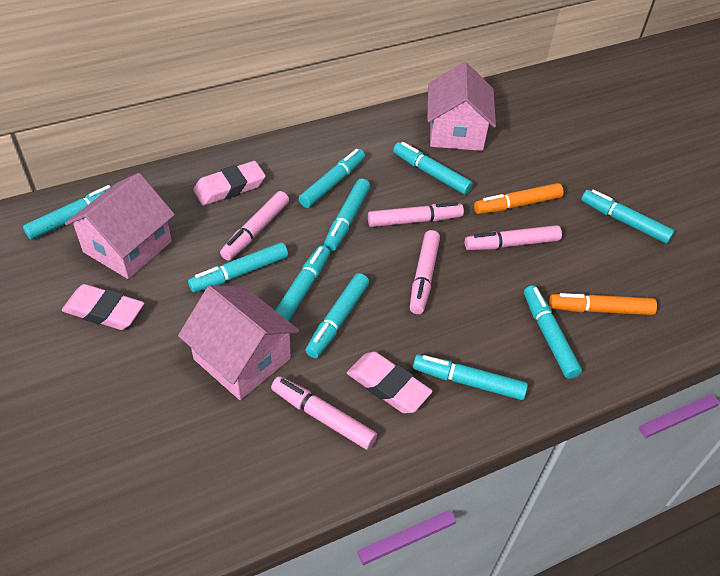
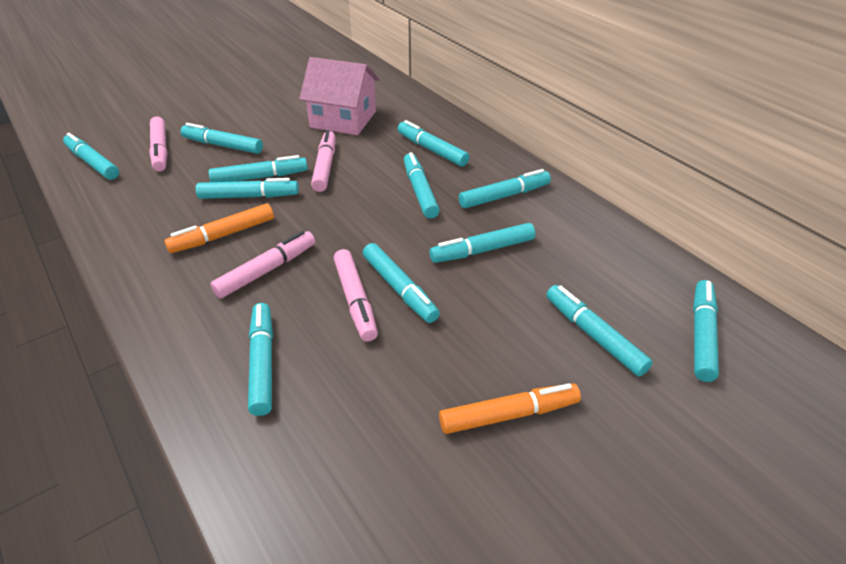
pink eraser: [62,284,144,330] [193,161,266,206] [347,352,432,413] = 3 -> none = 0
pink house: [65,173,175,279] [178,286,299,400] [427,62,496,151] = 3 -> [299,57,380,135] = 1
pink marker: [220,191,289,261] [271,376,377,450] [368,202,464,227] [410,230,440,314] [465,225,562,250] = 5 -> [149,117,168,171] [210,231,315,298] [311,130,335,192] [333,249,378,342] = 4
turquoise marker: [23,185,113,240] [188,242,288,292] [275,246,330,321] [299,149,365,208] [305,273,369,358] [324,178,370,251] [393,142,473,195] [413,355,528,400] [524,285,582,379] [581,189,675,244] = 10 -> [63,133,119,180] [180,123,263,154] [196,178,299,199] [209,155,308,182] [248,303,273,416] [363,243,440,323] [398,120,469,167] [404,152,440,219] [429,223,535,263] [459,169,551,208] [546,285,653,377] [693,280,719,382] = 12

